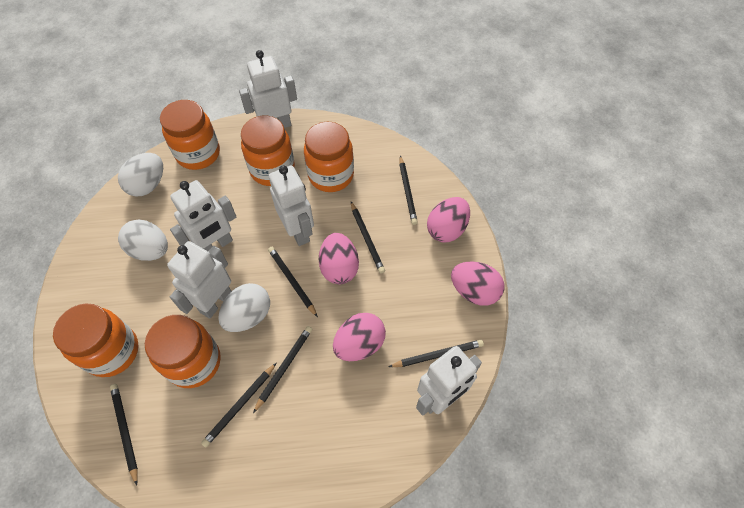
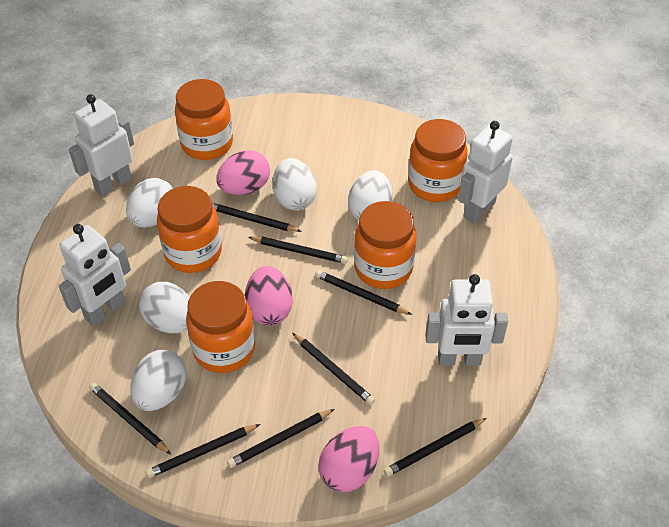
black pencil: [110,384,138,485] [201,363,276,447] [253,326,312,413] [268,247,318,317] [351,202,385,273] [389,340,484,367] [399,156,418,225] = 7 -> [89,382,171,455] [146,424,260,478] [212,203,302,232] [227,409,334,468] [248,237,348,264] [292,333,375,405] [315,270,412,315] [384,418,486,477] = 8
pink egg: [319,233,359,284] [333,313,386,361] [427,197,470,242] [451,261,504,306] = 4 -> [216,150,270,195] [245,266,293,325] [318,426,379,492] = 3
white egg: [118,153,163,196] [118,219,168,261] [218,283,270,332] = 3 -> [126,178,173,227] [130,350,186,411] [139,282,190,333] [273,158,317,211] [348,170,392,221] = 5
white robot: [167,241,231,319] [170,180,236,251] [239,50,297,128] [269,165,314,246] [416,346,482,415] = 5 -> [59,224,131,326] [69,94,134,197] [425,274,508,366] [458,121,513,224] = 4

